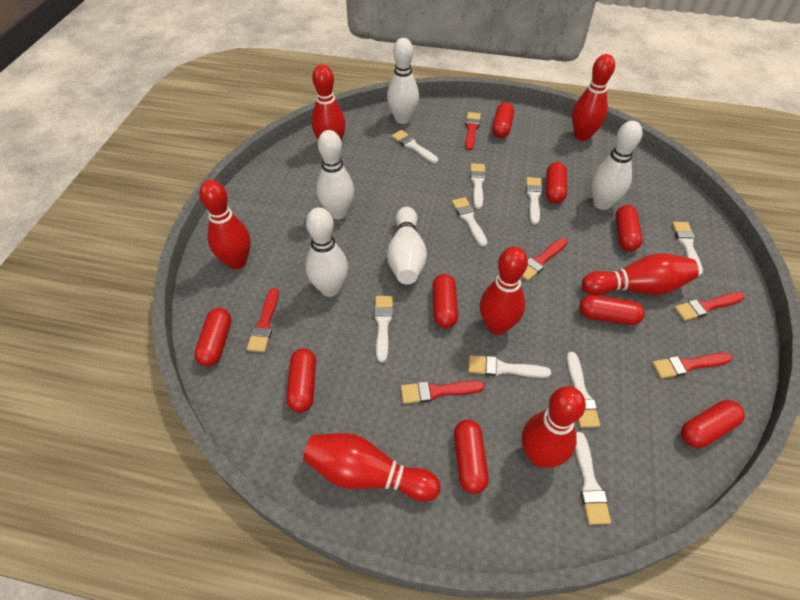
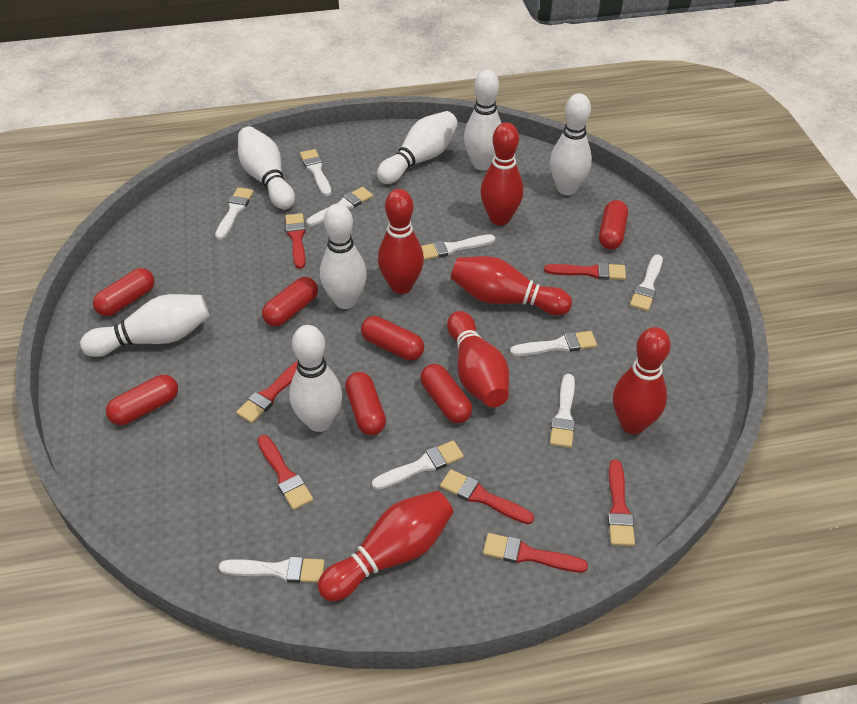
red bowling pin: [199,180,251,269] [303,433,440,502] [312,64,346,141] [480,247,528,335] [522,386,586,468] [572,54,615,141] [582,253,699,295] = 7 -> [318,490,454,601] [378,189,424,294] [447,311,509,407] [451,256,572,315] [480,122,524,225] [613,327,671,434] = 6
red brush: [247,288,279,352] [401,381,485,404] [465,112,481,150] [521,238,567,281] [652,353,732,379] [674,292,744,321] = 6 -> [236,361,298,423] [257,435,313,510] [285,213,306,269] [440,469,534,524] [483,533,588,572] [544,262,626,280] [608,460,635,546] = 7
red capsule: [194,308,231,366] [286,348,316,412] [432,274,458,328] [454,420,489,494] [492,102,514,138] [546,162,567,204] [579,295,645,325] [615,205,642,251] [681,400,745,448] = 9 -> [93,268,155,316] [106,375,178,425] [262,277,318,327] [345,372,386,435] [361,316,424,360] [420,364,472,423] [599,200,628,250] = 7
white bowling pin: [306,207,348,297] [316,130,354,219] [387,38,419,124] [387,207,427,284] [591,121,642,210] = 5 -> [80,294,209,357] [238,126,295,209] [289,325,342,432] [320,204,367,309] [377,111,458,184] [464,70,502,170] [550,93,592,195] = 7

